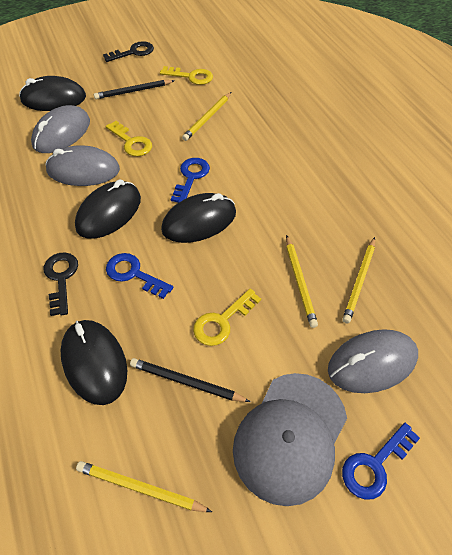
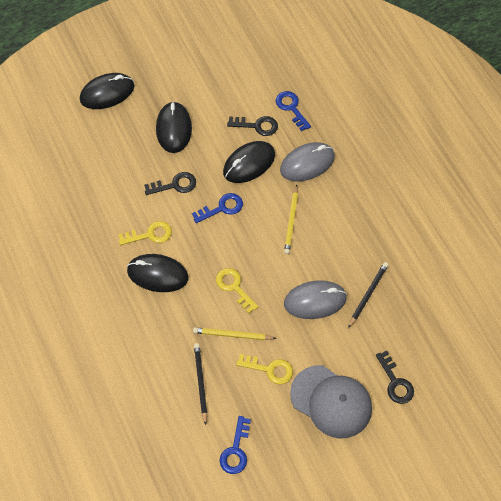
black key: [43,252,78,316] [103,41,154,62] = 2 -> [144,172,196,195] [227,116,278,136] [376,351,414,404] = 3
grey mouse: [31,105,90,153] [45,145,120,186] [328,329,418,393] = 3 -> [280,142,335,181] [284,280,347,319] = 2
yellow pencil: [76,461,212,512] [182,92,231,141] [286,235,318,328] [342,237,375,324] = 4 -> [193,327,277,340] [284,185,298,254] = 2

